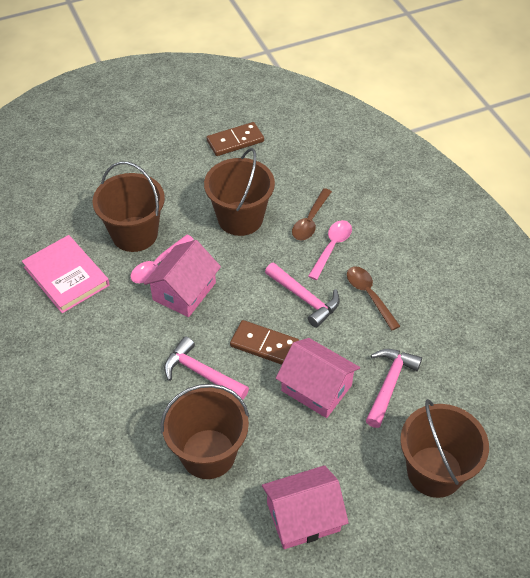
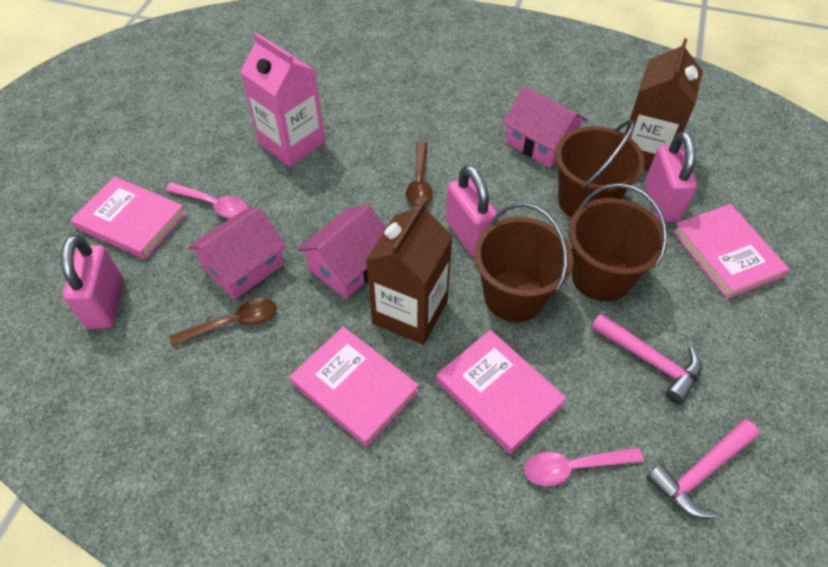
brown bucket: [93,161,165,252] [161,384,249,479] [204,148,275,236] [400,399,489,498] = 4 -> [474,203,573,322] [555,119,645,218] [569,183,667,302] = 3
brown carton: none = 0 -> [365,200,453,345] [625,38,703,171] = 2
brown domino: [206,122,264,156] [230,320,299,365] = 2 -> none = 0
pink book: [22,235,110,313] = 1 -> [71,177,187,259] [290,326,419,447] [436,330,566,454] [672,204,789,299] = 4
pink carton: none = 0 -> [240,33,325,167] = 1
pink hammer: [164,337,249,400] [265,262,340,328] [366,349,422,428] = 3 -> [591,313,702,404] [646,419,759,519] = 2
pink padlock: none = 0 -> [61,235,124,329] [446,165,498,256] [645,131,697,222] = 3

